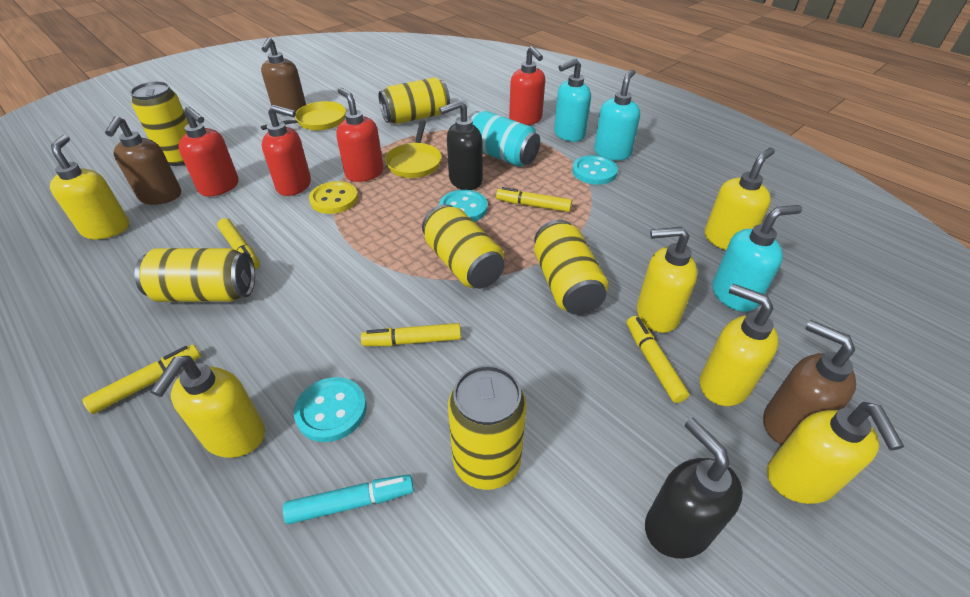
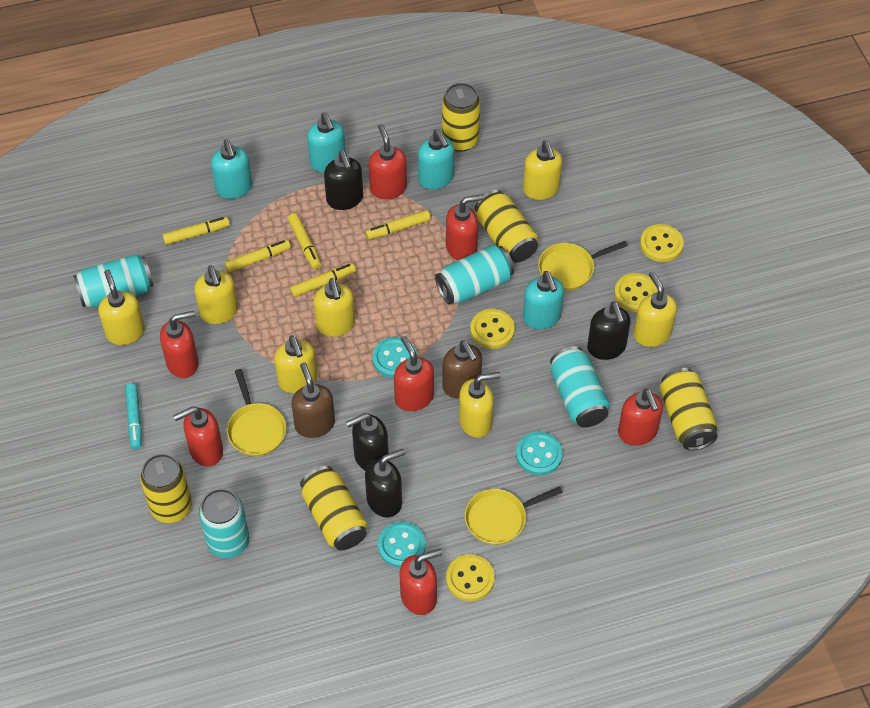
black soap dispenser: [439,100,483,190] [645,418,743,558] = 2 -> [324,151,363,210] [346,413,389,471] [365,449,405,518] [587,302,631,360] = 4
brown soap dispenser: [105,116,181,205] [261,37,306,114] [763,320,856,445] = 3 -> [291,362,335,438] [442,340,482,399] = 2
red soap dispenser: [178,107,239,196] [262,105,311,196] [336,88,384,182] [509,46,545,125] = 4 -> [160,311,199,378] [173,406,223,467] [369,124,407,199] [394,336,434,411] [400,549,442,615] [446,194,484,261] [618,388,663,446] = 7
turquoise can: [469,111,540,167] = 1 -> [73,254,154,308] [199,489,250,558] [435,245,514,305] [550,346,610,428] = 4
turquoise soap dispenser: [554,59,591,142] [594,69,640,160] [712,205,802,312] = 3 -> [211,139,252,199] [307,113,346,172] [418,129,454,189] [523,271,564,329] = 4
yellow button: [309,181,358,214] = 1 -> [446,554,495,602] [470,309,515,349] [614,273,658,312] [640,224,684,262] = 4
yellow can: [130,81,189,166] [134,248,255,302] [378,77,450,124] [422,204,505,289] [448,365,527,490] [534,220,608,315] = 6 -> [140,454,192,523] [300,466,367,550] [442,83,480,152] [475,190,538,262] [659,368,718,451] = 5
yellow pan: [261,101,346,131] [385,120,442,178] = 2 -> [227,369,286,456] [465,486,563,545] [538,241,628,291] = 3
yellow soap dispenser: [50,135,129,240] [150,356,265,458] [637,227,698,333] [700,284,779,406] [705,148,775,250] [767,402,904,504] = 6 -> [98,270,145,345] [194,266,238,324] [274,336,317,393] [313,278,355,336] [459,372,501,438] [523,140,562,200] [633,271,677,347] = 7

